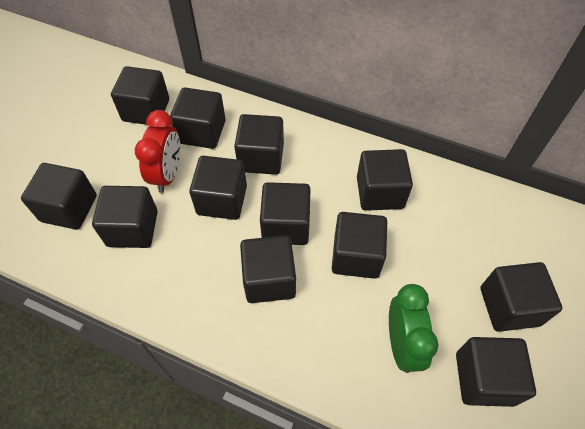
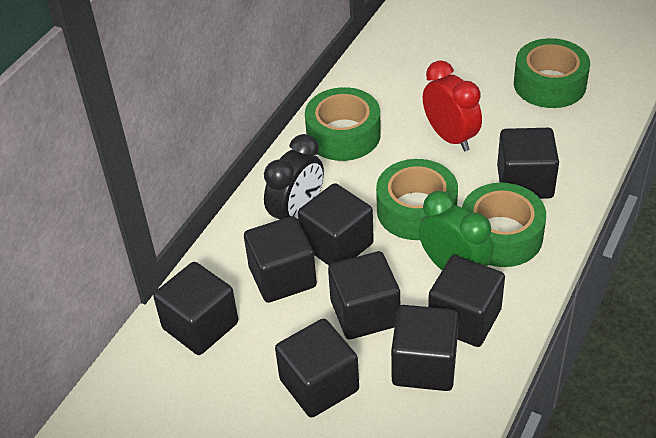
black clock: none = 0 -> [264,134,324,221] = 1
black cube: [21,163,97,230] [92,186,158,248] [111,66,169,125] [170,87,226,149] [189,156,247,220] [234,114,284,175] [240,235,296,303] [260,182,311,245] [332,212,387,279] [357,149,413,211] [456,337,536,407] [481,262,562,332] = 12 -> [153,262,238,355] [244,216,317,303] [275,319,359,418] [298,183,374,265] [328,251,400,339] [391,305,459,391] [428,255,505,347] [497,128,559,199] = 8
green tape: none = 0 -> [305,87,381,161] [376,159,458,240] [462,183,546,267] [514,38,590,108] = 4

